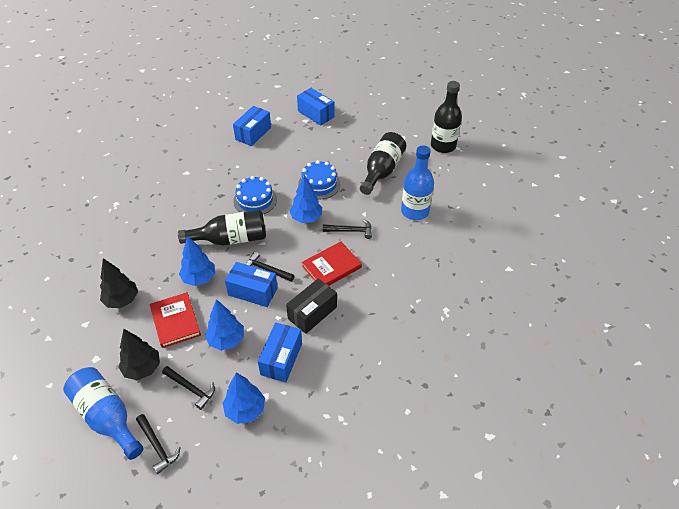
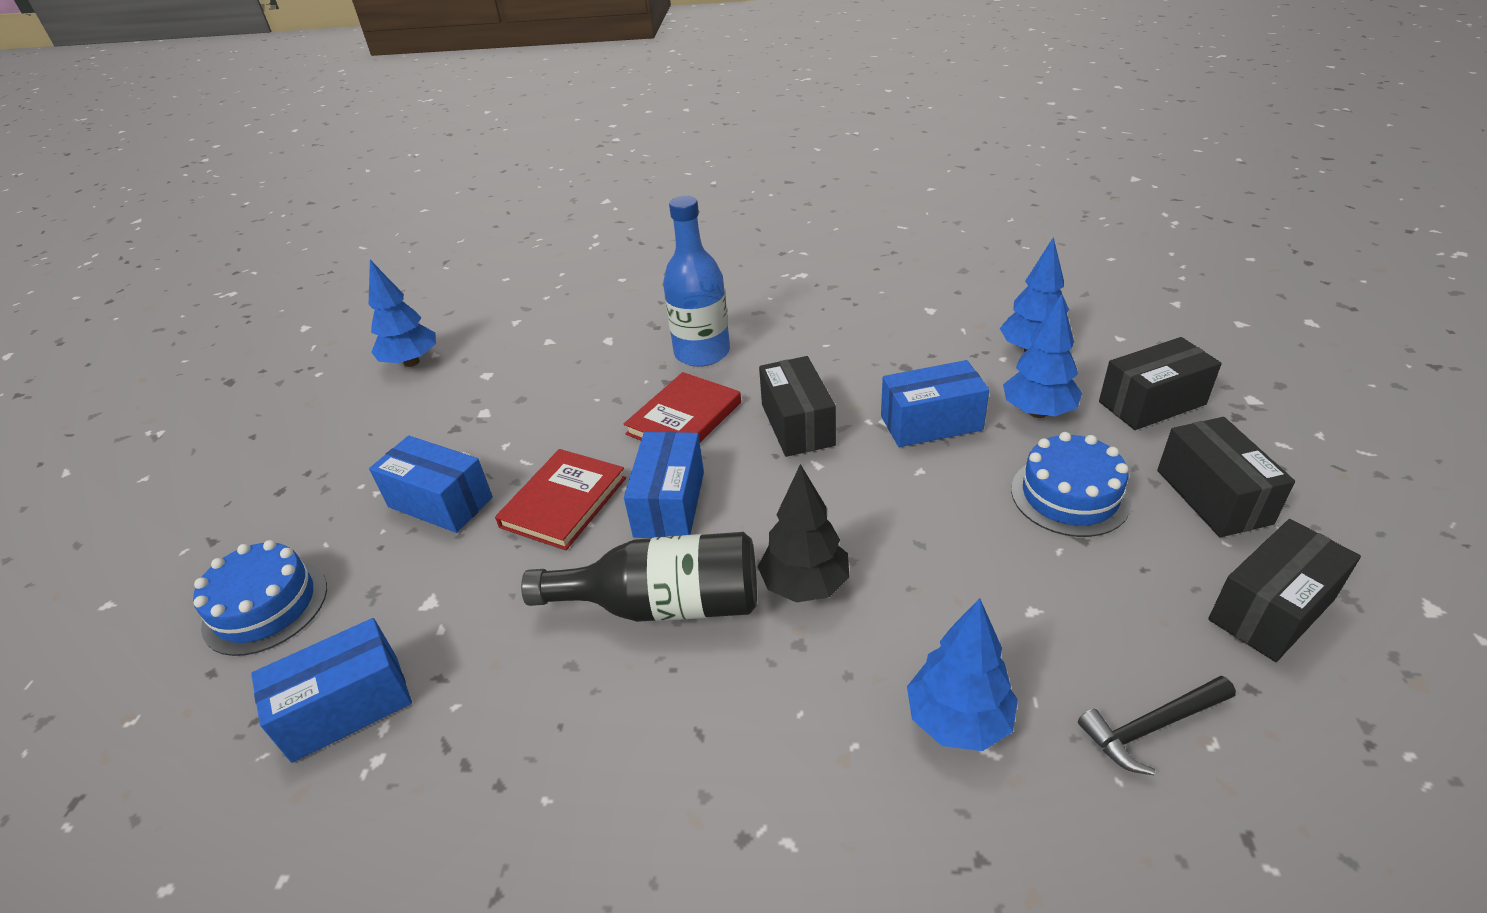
black bottle: [178,210,266,246] [360,132,406,195] [431,81,462,153] = 3 -> [521,532,757,622] = 1
black box: [286,278,337,334] = 1 -> [759,356,836,457] [1099,337,1222,430] [1157,417,1295,537] [1208,519,1361,662] = 4
black hammer: [136,414,180,474] [162,366,215,410] [246,252,294,282] [323,219,372,239] = 4 -> [1078,676,1236,775] = 1
black tree: [100,258,138,308] [119,329,160,380] = 2 -> [758,464,850,603] = 1
blue bottle: [63,367,144,460] [401,145,434,220] = 2 -> [663,196,730,367] = 1

